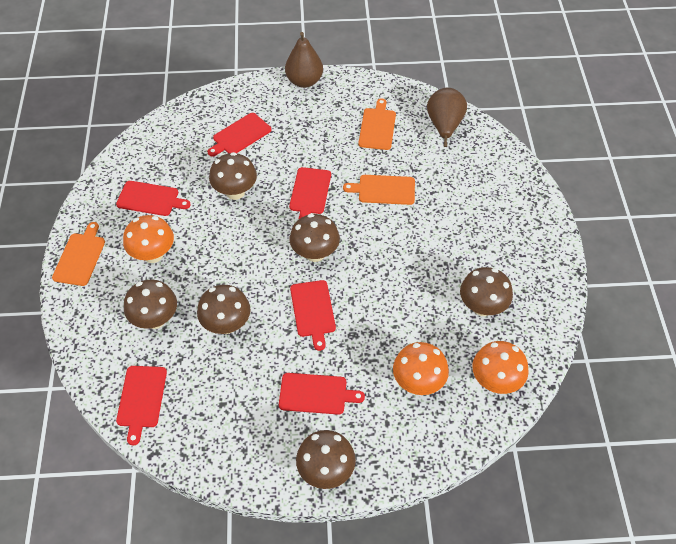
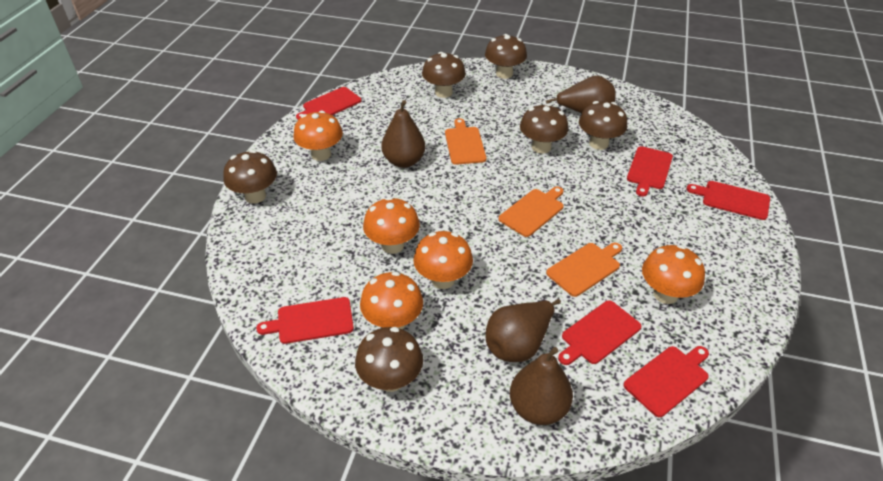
brown pear: [285,32,323,88] [427,88,467,147] = 2 -> [381,100,425,168] [485,299,561,362] [510,347,573,425] [546,76,616,113] = 4
orange mushroom: [123,215,174,263] [393,342,449,395] [472,341,529,394] = 3 -> [294,111,343,161] [360,271,423,329] [363,197,420,254] [413,231,473,289] [642,245,705,304] = 5

